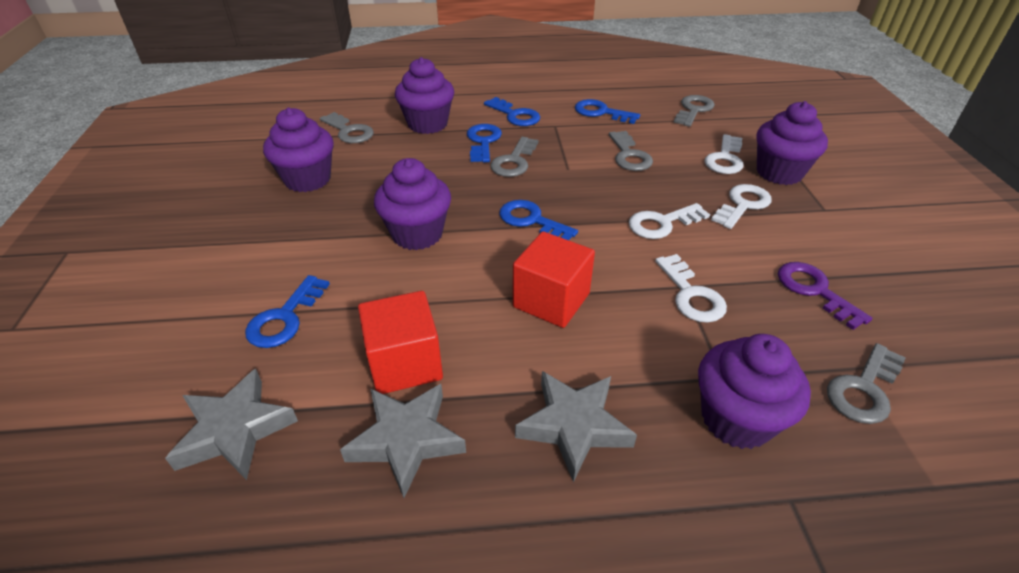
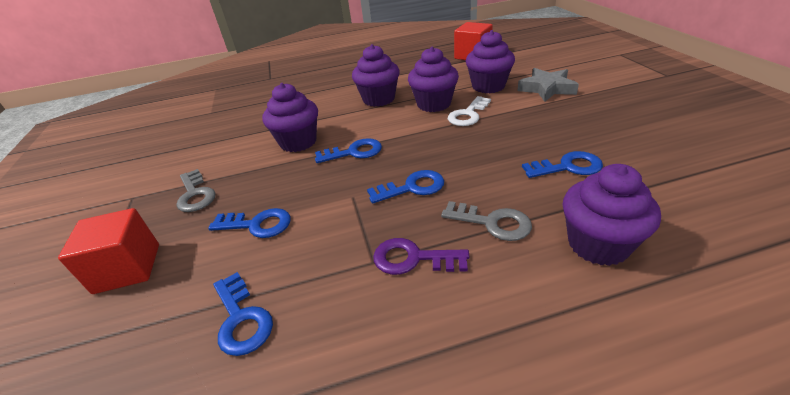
grey key: [320,112,374,143] [490,137,539,177] [609,131,653,171] [674,95,715,127] [827,343,905,424] = 5 -> [176,169,216,212] [441,201,532,241] = 2
grey star: [165,369,298,480] [340,384,466,498] [515,371,637,482] = 3 -> [517,68,579,102] = 1
white key: [629,203,710,239] [655,254,727,323] [705,134,744,174] [711,184,772,229] = 4 -> [448,96,491,126] = 1

